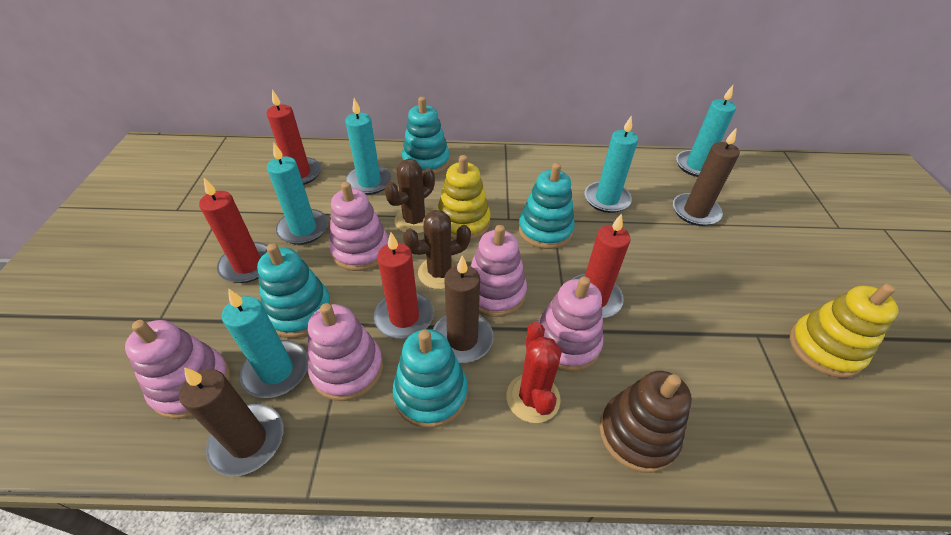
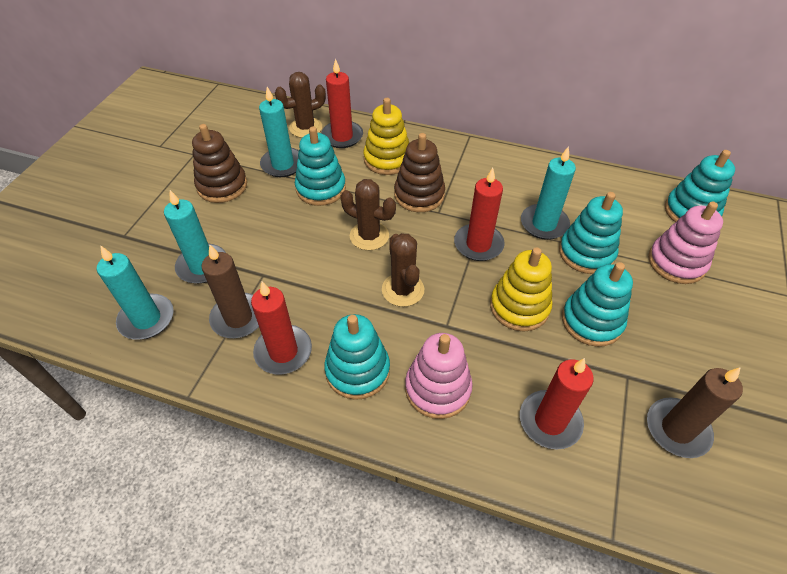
brown cactus: [385,159,435,234] [403,210,471,289] = 2 -> [275,72,326,138] [340,179,396,250] [382,233,424,307] = 3
brown candle: [179,367,284,476] [433,256,493,363] [673,128,740,226] = 3 -> [202,245,259,338] [647,367,743,458] = 2
brown stacking toy: [600,371,692,473] = 1 -> [192,124,247,203] [394,133,445,212] = 2
pink stacking toy: [125,320,230,419] [308,303,383,401] [329,182,388,271] [470,225,527,317] [537,276,603,372] = 5 -> [405,333,473,419] [648,201,723,284] = 2
red cactus: [507,322,562,423] = 1 -> none = 0
turquoise candle: [222,289,308,398] [267,143,328,245] [345,98,392,195] [584,115,638,213] [676,85,736,177] = 5 -> [97,245,174,340] [164,190,226,284] [259,87,299,177] [521,146,576,240] = 4
turquoise stacking toy: [257,243,332,338] [393,329,468,428] [402,97,450,175] [518,163,575,249] = 4 -> [295,127,346,206] [324,314,390,400] [559,192,623,274] [562,262,633,347] [665,150,735,222] = 5

